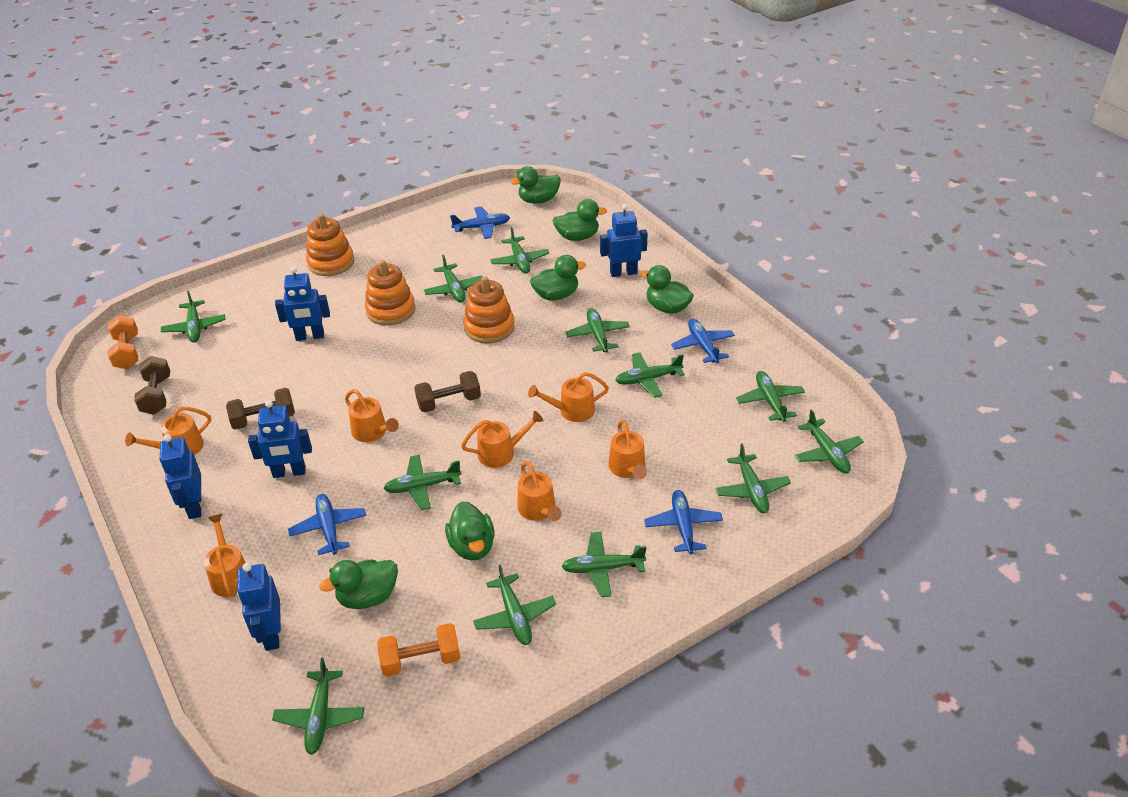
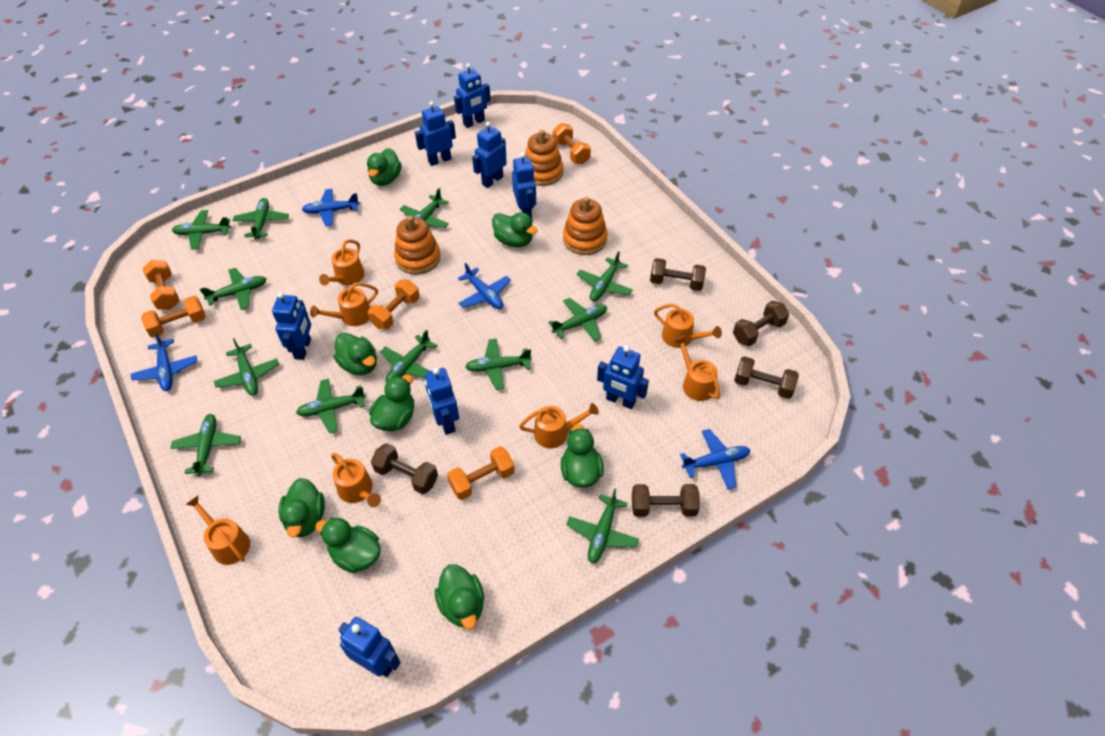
blue robot: [160,434,201,519] [237,563,281,651] [248,400,312,478] [275,267,330,341] [600,204,648,277] = 5 -> [272,292,311,360] [338,617,401,677] [415,101,456,166] [425,368,459,435] [454,63,491,128] [472,122,507,188] [512,152,536,219] [597,346,649,409] = 8
brown dumbbell: [134,356,170,415] [226,388,295,430] [414,371,481,412] = 3 -> [371,443,438,495] [632,484,700,517] [650,258,706,291] [733,301,789,346] [734,356,799,399] = 5
green duck: [320,560,398,609] [445,501,494,560] [510,166,561,204] [530,255,586,300] [552,199,607,241] [640,265,694,314] = 6 -> [279,478,325,538] [315,517,381,573] [334,333,377,375] [367,148,402,186] [369,374,414,431] [435,564,484,629] [492,212,538,247] [561,423,604,488] = 8
orange dumbbell: [108,315,138,369] [377,623,460,677] = 2 -> [141,296,206,338] [143,260,180,310] [368,280,420,329] [447,446,515,500] [553,123,591,164] = 5

